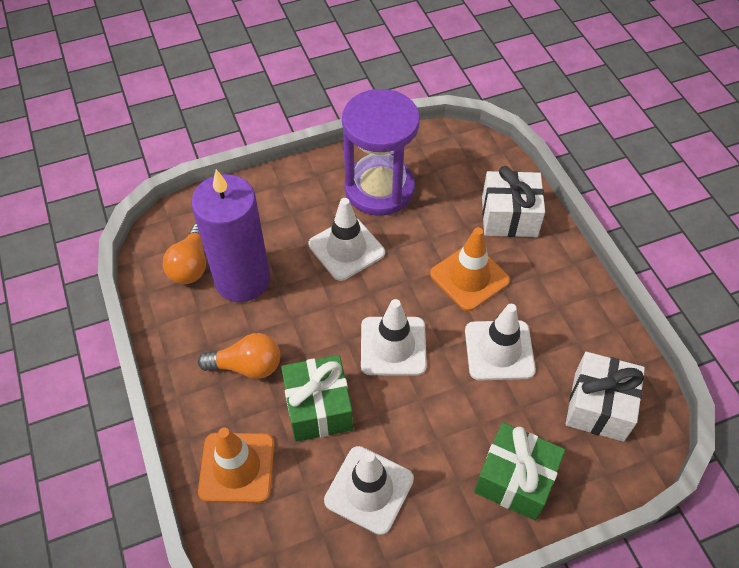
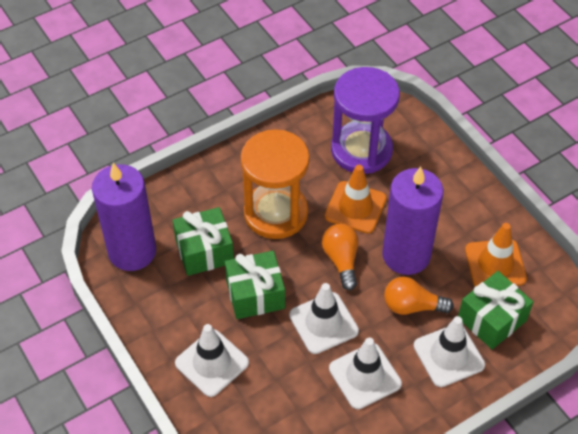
green gift: [281,355,353,442] [474,422,565,521] = 2 -> [173,207,234,276] [225,251,285,319] [458,271,533,349] = 3
orange hourglass: none = 0 -> [241,129,310,239] = 1
purple candle: [191,169,270,302] = 1 -> [92,163,156,271] [382,167,443,275] = 2
white gift: [482,166,545,237] [566,352,645,442] = 2 -> none = 0

